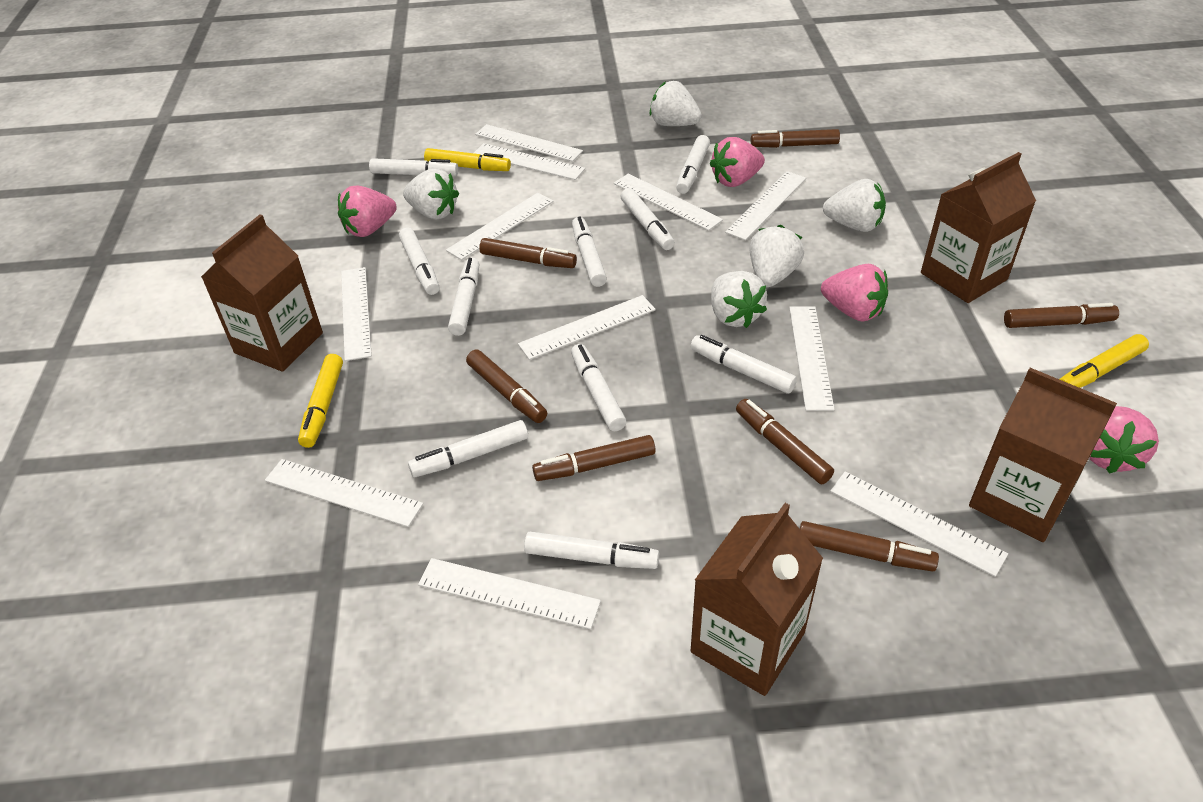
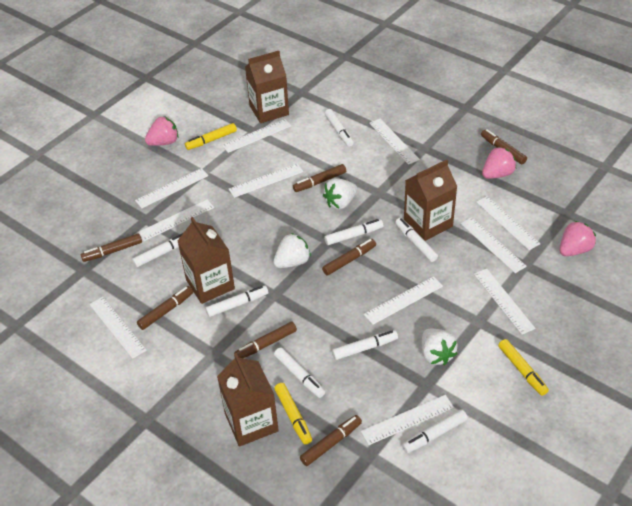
pink strawberry: [338,186,397,237] [710,137,765,187] [821,264,888,322] [1089,406,1159,474] = 4 -> [145,116,178,146] [482,147,516,179] [560,221,596,256] = 3
white marker: [369,158,458,176] [399,227,439,295] [408,420,528,477] [448,258,479,336] [524,532,659,569] [571,344,627,431] [572,216,607,287] [620,188,675,250] [676,135,710,194] [691,335,797,394] = 10 -> [132,233,183,268] [205,285,268,317] [274,347,325,398] [324,109,354,147] [324,219,384,245] [332,330,398,360] [395,218,438,262] [402,409,468,453] = 8
white strawberry: [403,168,459,219] [650,81,702,126] [711,271,767,328] [750,225,804,287] [823,179,886,232] = 5 -> [273,233,311,268] [323,178,357,209] [422,329,458,365] = 3

